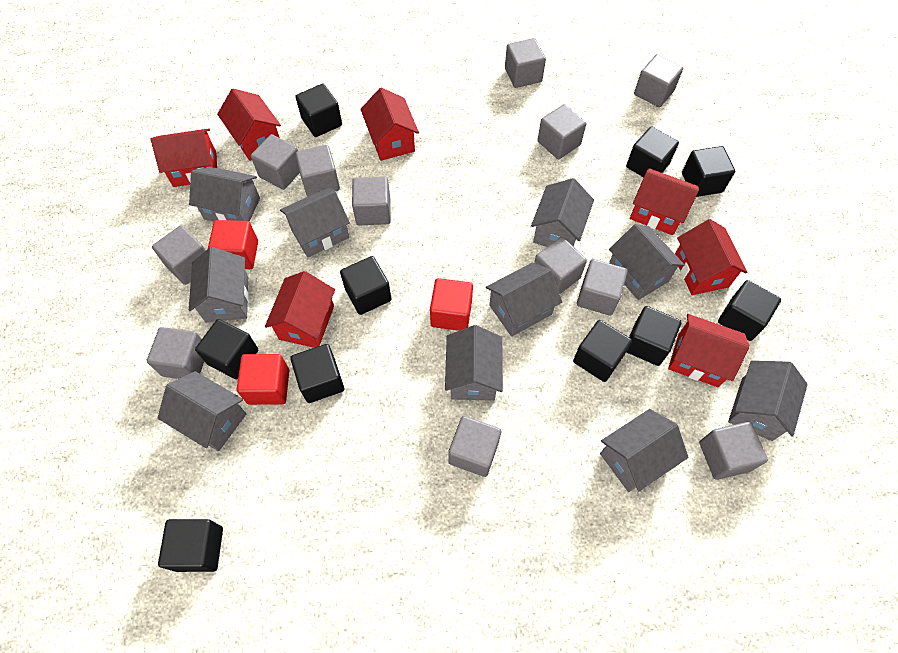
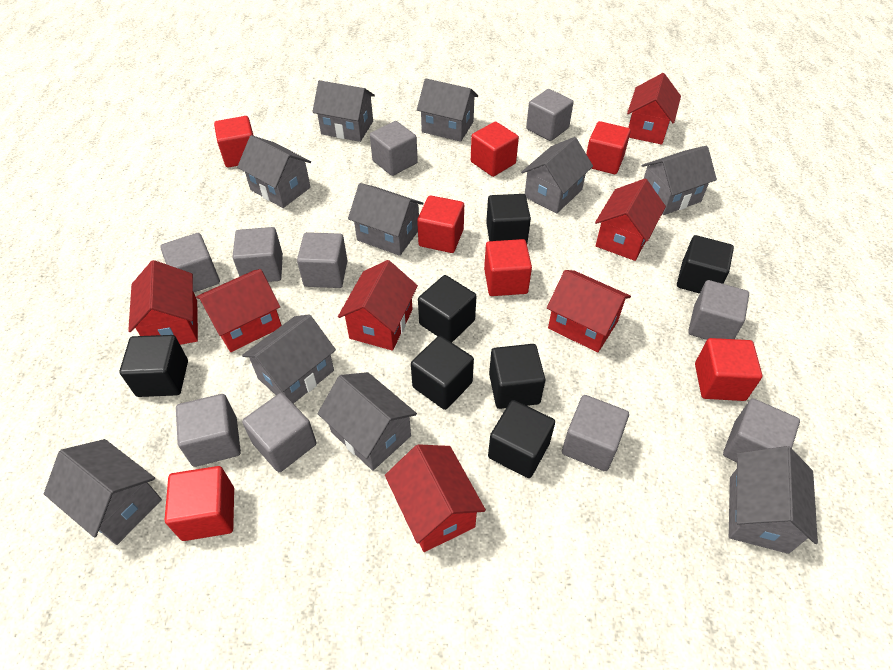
black cube: [158,519,223,572] [195,319,258,379] [290,344,344,403] [295,84,342,137] [340,256,392,315] [573,320,632,382] [626,126,679,178] [627,306,682,366] [682,146,735,197] [718,280,781,341] = 10 -> [119,335,188,397] [411,336,474,410] [418,275,476,343] [486,194,531,243] [488,400,555,478] [489,344,545,409] [677,235,734,294] = 7
grey cube: [147,327,204,379] [152,225,206,285] [251,134,300,190] [295,145,340,197] [352,177,391,225] [448,416,501,477] [505,38,546,88] [534,237,587,294] [537,104,586,159] [577,259,627,316] [634,54,683,107] [699,422,768,480] = 12 -> [160,233,220,292] [176,394,241,467] [232,227,283,282] [242,393,317,472] [297,232,348,288] [370,121,418,176] [526,89,574,141] [562,395,629,471] [688,280,749,340] [723,398,800,462] = 10
red cube: [208,220,258,269] [237,354,289,405] [430,278,473,331] = 3 -> [165,466,234,541] [214,116,254,168] [417,195,464,253] [471,121,519,177] [484,239,532,296] [586,121,631,174] [695,338,762,401] = 7

